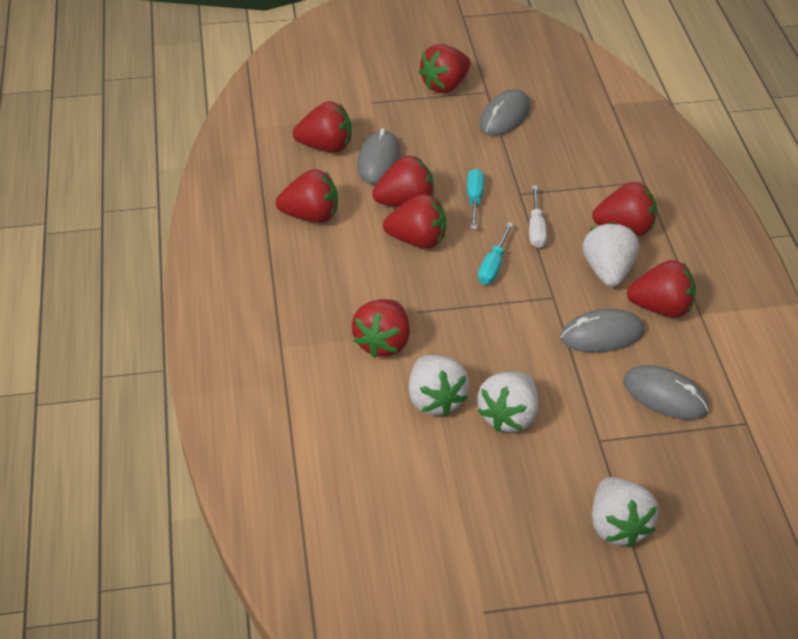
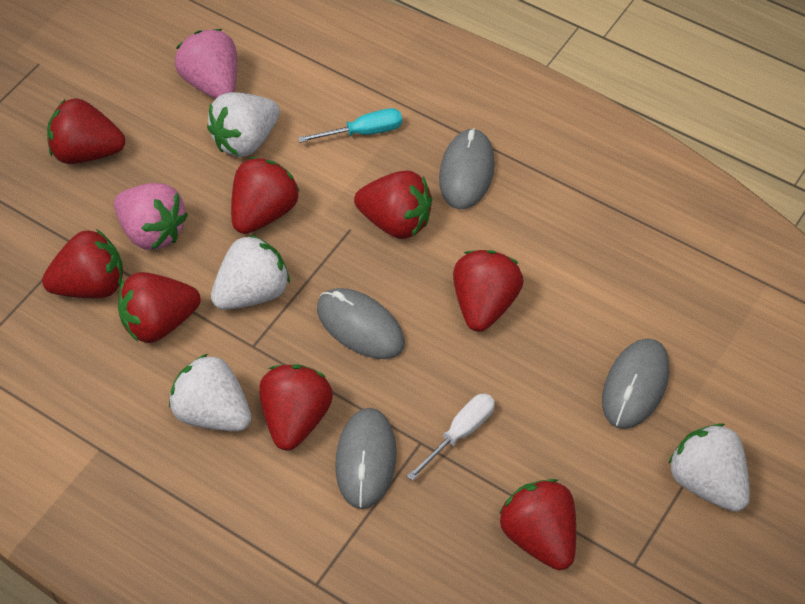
pink strawberry: none = 0 -> [114,183,188,250] [175,29,237,99] = 2
turquoise screwdriver: [467,168,484,229] [478,222,513,285] = 2 -> [298,108,402,143] = 1

